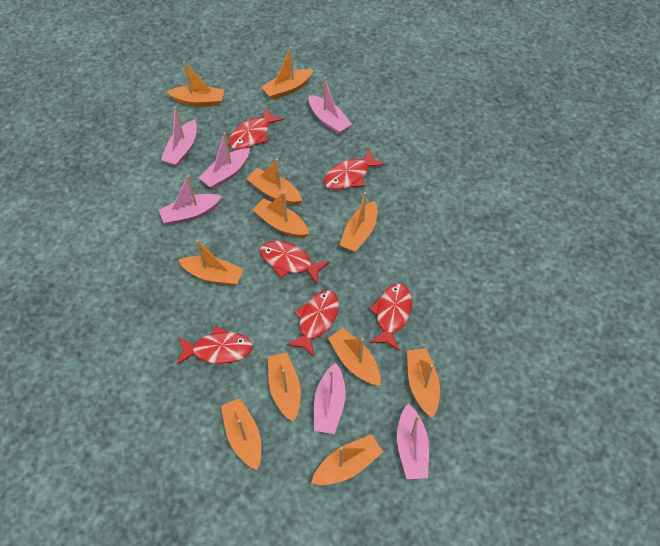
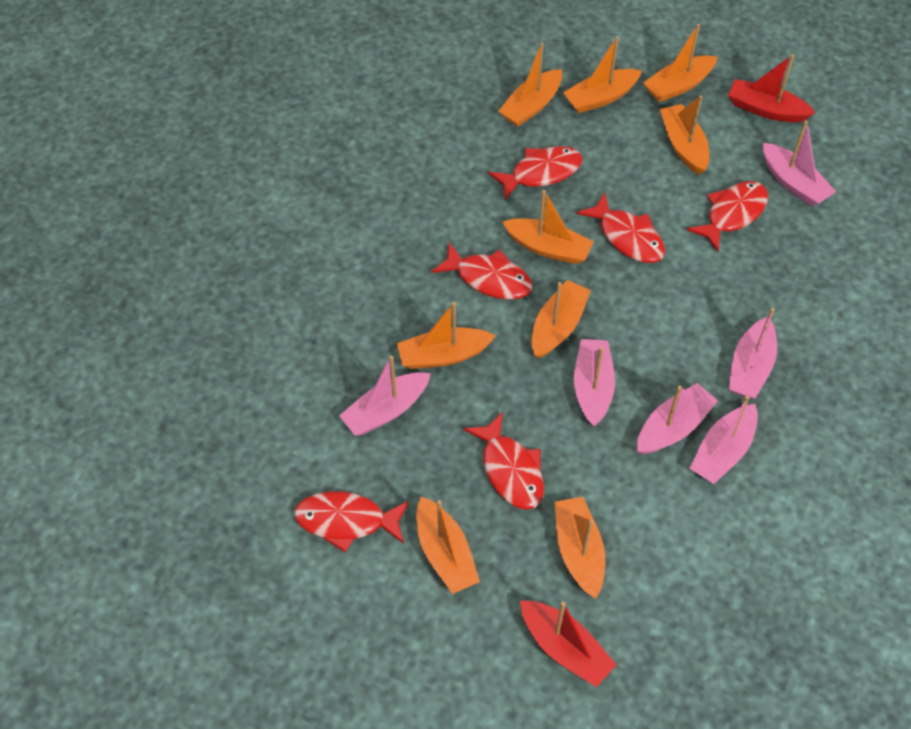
orange boat: [167,61,224,106] [178,239,243,286] [221,398,261,470] [247,158,302,205] [253,192,309,238] [262,47,313,100] [268,352,301,422] [311,434,383,485] [328,328,381,386] [339,192,377,252] [407,348,440,418] = 11 -> [397,302,496,369] [416,497,480,594] [498,43,562,127] [502,190,594,264] [532,280,591,358] [554,497,605,599] [563,36,642,113] [643,24,717,102] [660,95,710,175] = 9
red boat: none = 0 -> [520,601,617,687] [728,54,816,122] = 2

